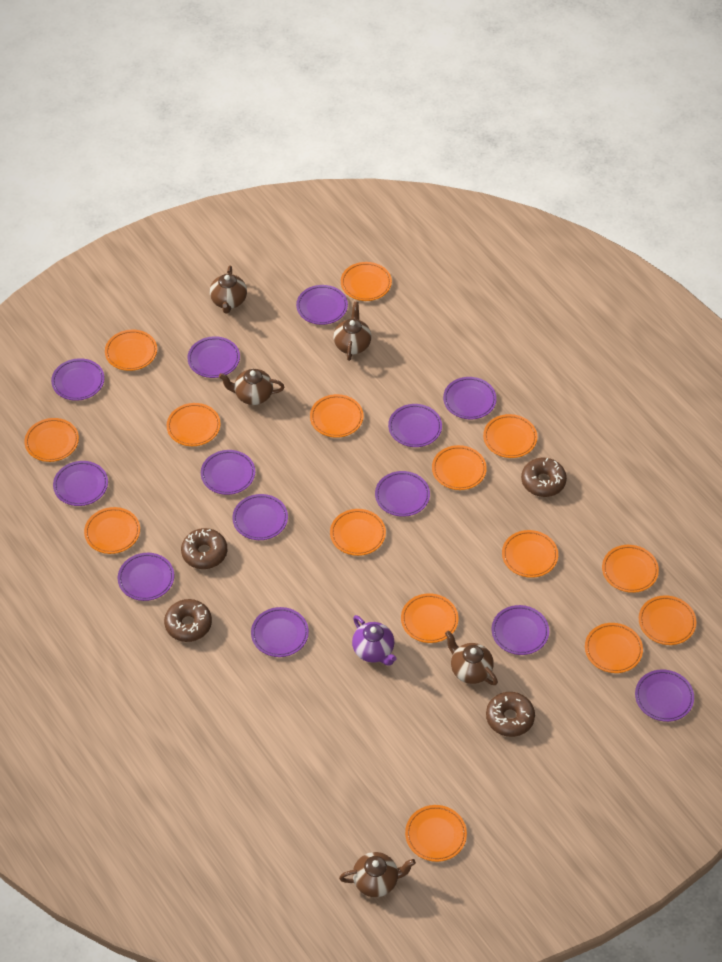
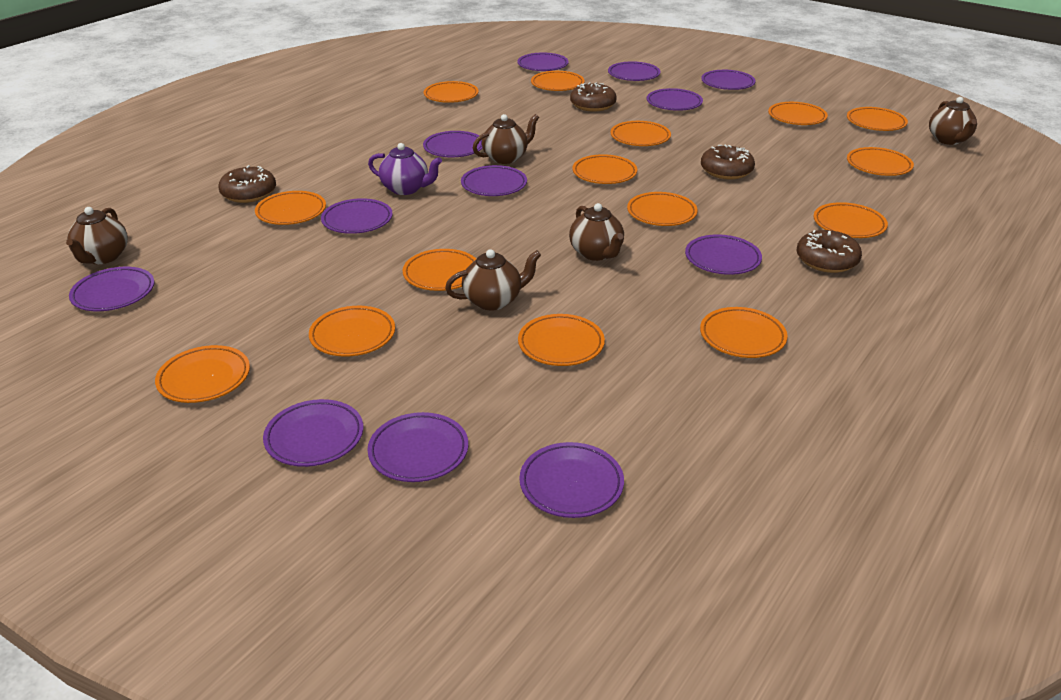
purple plate: [51,358,105,401] [53,461,108,506] [118,553,174,601] [187,336,240,378] [201,450,255,495] [232,494,288,540] [251,607,309,657] [296,285,348,325] [375,471,430,517] [388,404,442,447] [443,377,497,419] [491,605,549,655] [635,670,694,722] = 13 -> [69,267,154,311] [263,399,363,467] [321,198,393,234] [368,412,468,482] [423,131,483,157] [461,165,527,196] [518,53,569,71] [519,442,624,518] [608,61,660,81] [647,88,703,111] [685,234,762,275] [701,70,756,90] = 12

